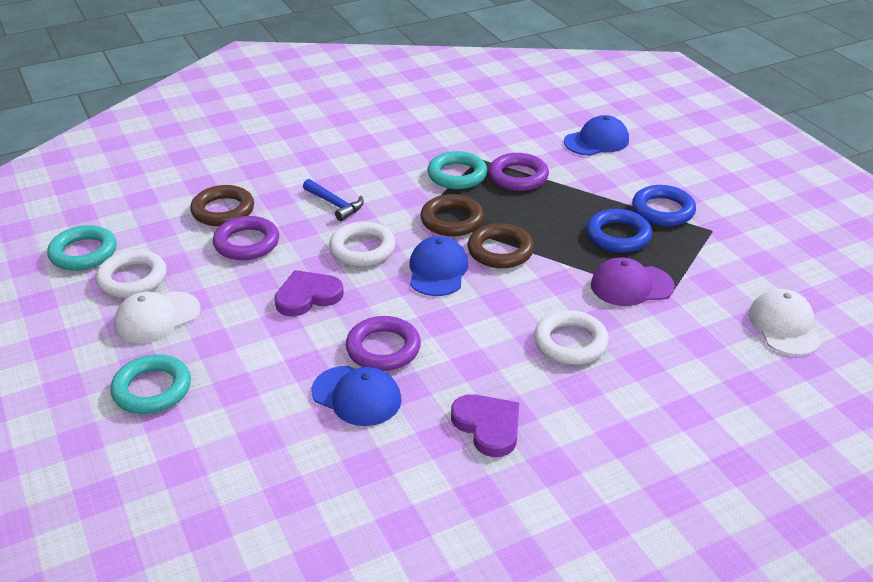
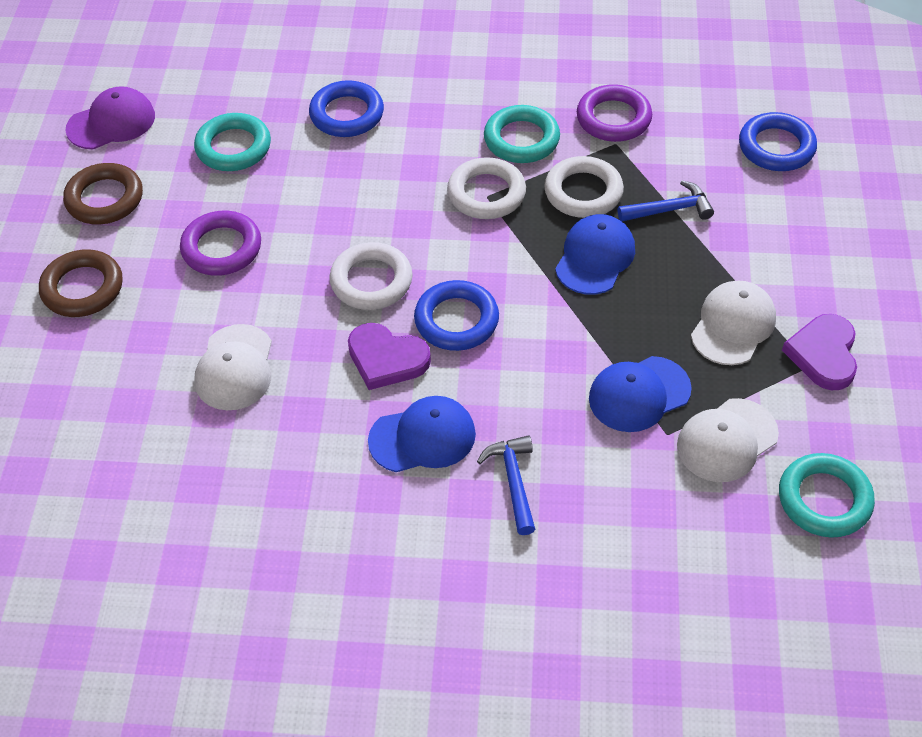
blue hammer: [303,179,364,221] = 1 -> [477,435,535,535] [618,180,714,222] = 2
blue ring: [586,209,652,253] [632,185,696,226] = 2 -> [309,80,384,137] [414,280,499,351] [739,112,817,171] = 3
brown ring: [190,185,254,226] [420,194,484,237] [468,223,534,268] = 3 -> [39,249,123,317] [63,163,143,225] = 2
purple ring: [213,216,279,260] [346,316,421,371] [489,153,549,191] = 3 -> [180,211,261,276] [577,84,652,142] = 2
white cap: [114,291,201,343] [748,289,822,356] = 2 -> [194,324,272,410] [677,398,779,482] [691,281,776,365] = 3

